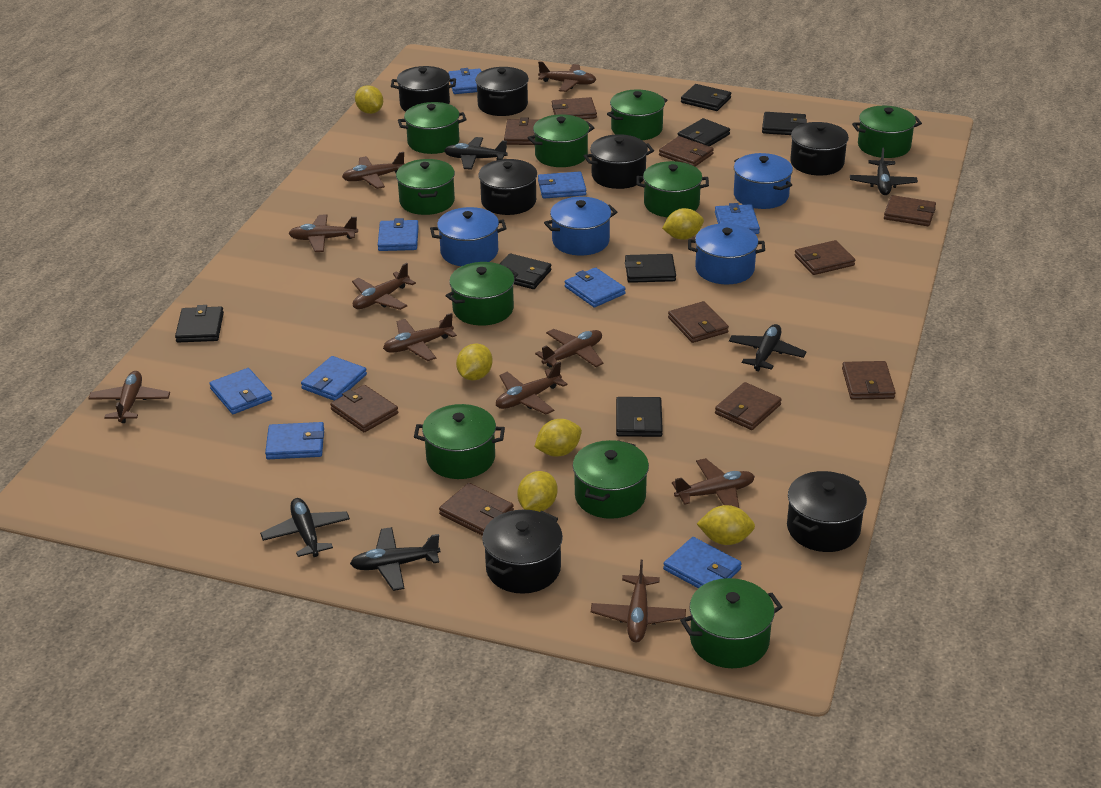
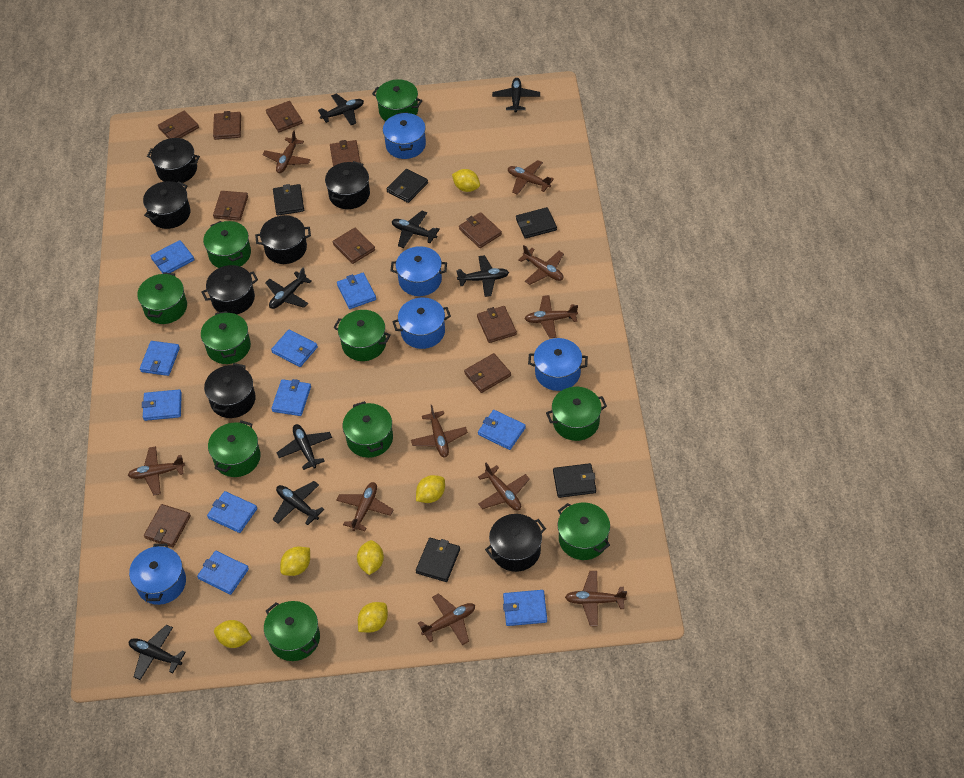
black plane: [260,498,350,557] [350,527,441,591] [444,137,508,170] [729,324,806,371] [850,147,918,195] = 5 -> [129,625,186,680] [265,267,312,309] [273,481,324,525] [276,424,332,470] [318,93,364,125] [392,211,440,248] [456,255,509,297] [492,78,540,113] = 8
black wallet: [175,305,224,342] [500,253,551,289] [616,397,663,437] [625,254,676,283] [678,118,730,147] [681,84,731,111] [762,112,807,135] = 7 -> [273,184,304,216] [386,169,428,203] [416,538,460,582] [516,207,557,239] [553,463,596,498] = 5
blue pot: [430,207,507,266] [544,197,617,255] [688,223,765,284] [734,153,793,209] = 4 -> [129,544,186,605] [383,112,426,159] [391,246,447,296] [392,298,451,349] [528,338,588,391] = 5
blue wallet: [209,368,272,414] [265,422,324,459] [301,356,367,401] [378,218,419,251] [448,68,482,94] [538,171,586,199] [565,267,626,308] [663,537,742,588] [715,203,760,234] = 9 -> [140,341,180,376] [142,389,182,421] [151,240,194,273] [197,551,249,595] [207,491,257,533] [271,330,318,367] [271,379,311,416] [337,273,376,309] [478,410,526,450] [503,590,547,626] = 10

